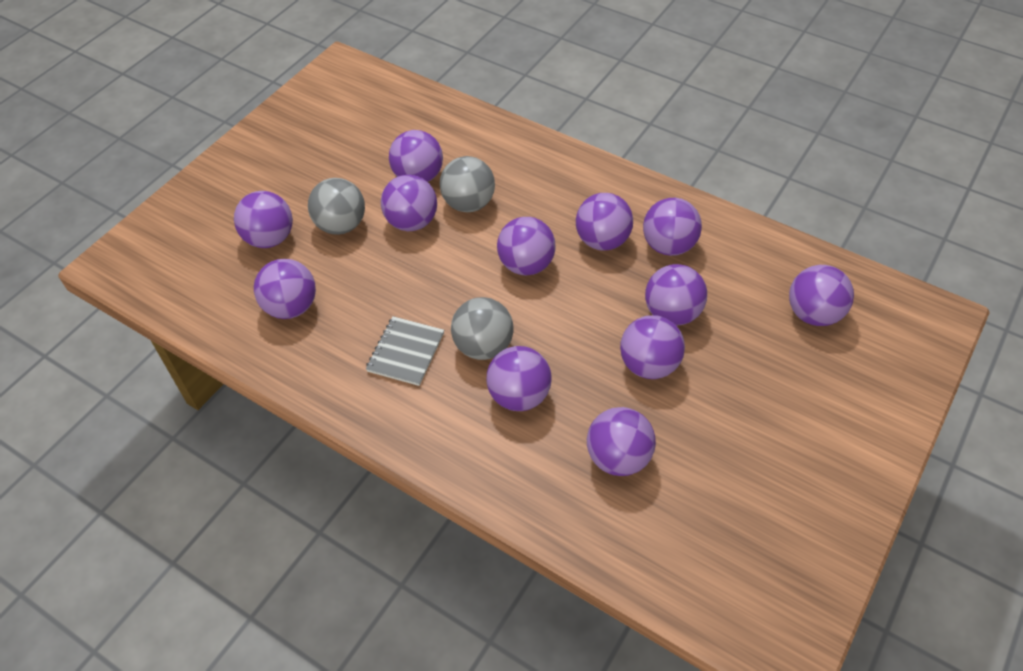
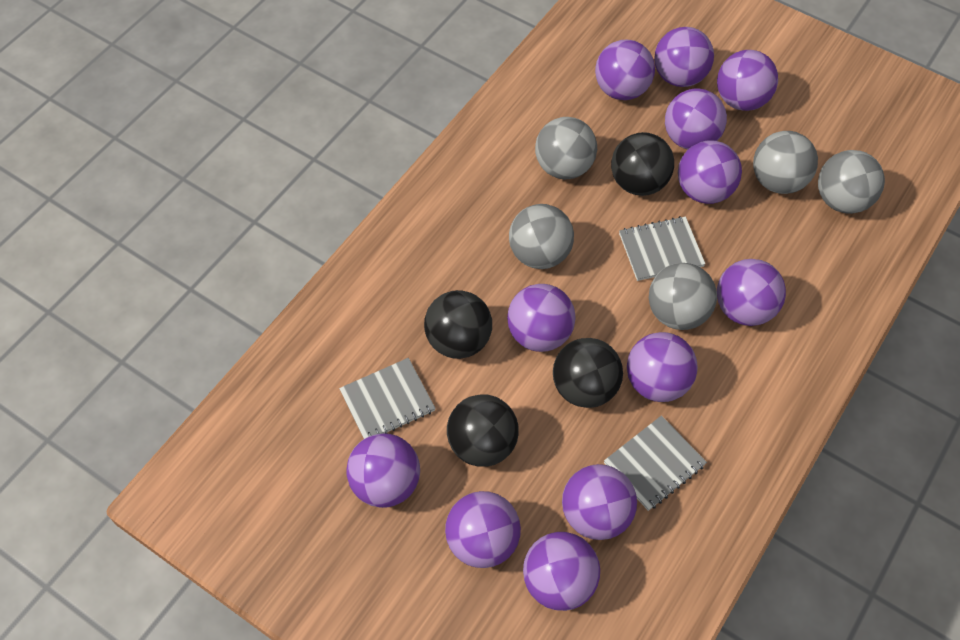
black ball: none = 0 -> [424,290,492,359] [447,394,519,467] [553,338,623,408] [611,132,674,196] = 4
grey ball: [308,178,365,235] [440,156,495,212] [451,297,514,360] = 3 -> [509,204,574,269] [535,117,597,180] [649,263,717,330] [753,131,818,194] [818,150,885,214] = 5
grey notebook: [366,316,444,386] = 1 -> [339,358,436,439] [604,415,707,511] [619,216,706,281] = 3

